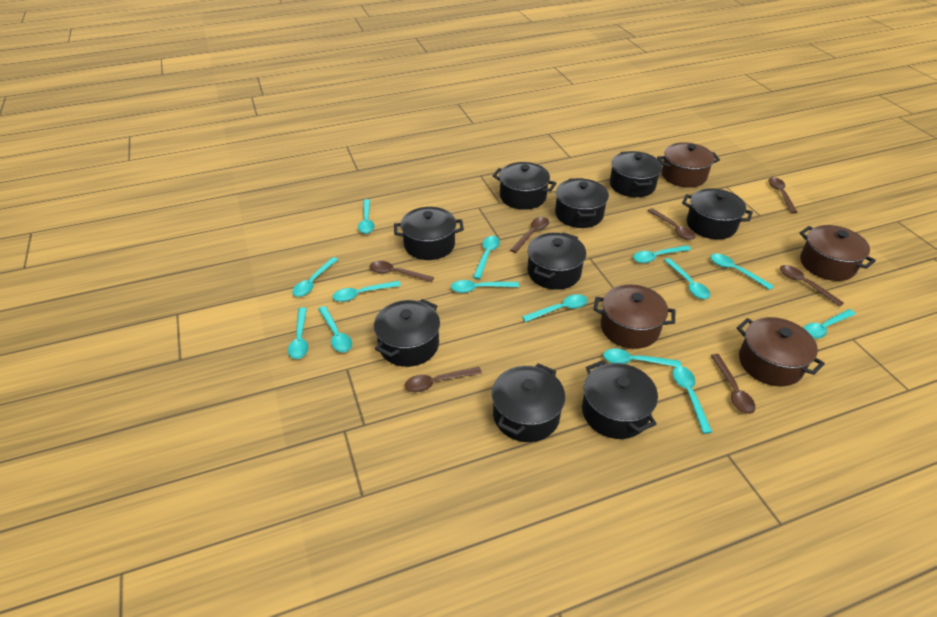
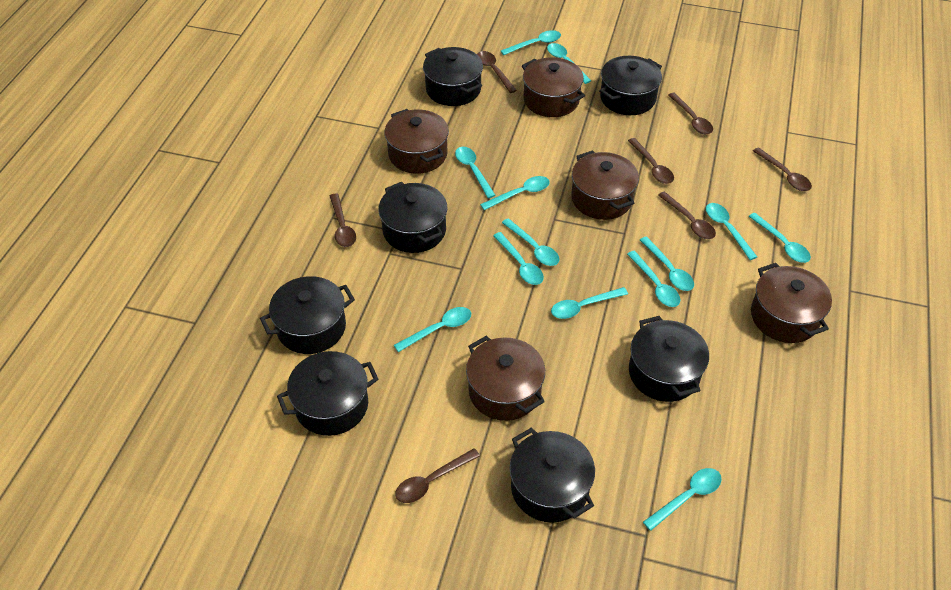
black pot: [374,299,440,367] [394,207,464,260] [492,363,565,442] [493,162,556,210] [527,232,586,290] [555,178,609,228] [582,360,658,439] [610,151,662,197] [682,188,753,239] = 9 -> [260,276,355,354] [277,351,378,436] [378,182,447,253] [423,47,483,106] [510,428,595,523] [599,56,662,115] [629,316,709,402] = 7
brown pot: [593,284,675,349] [657,142,720,187] [737,317,825,387] [799,225,876,281] = 4 -> [384,109,449,174] [466,336,545,421] [522,57,585,117] [571,150,639,220] [751,263,832,343] = 5
turquoise spoon: [288,307,308,359] [292,257,338,297] [318,306,352,352] [333,281,401,302] [358,199,374,234] [451,280,519,293] [473,236,500,279] [522,294,588,322] [603,349,681,367] [633,245,691,263] [664,258,710,299] [673,366,712,434] [711,254,774,290] [804,309,856,339] = 14 -> [394,307,471,352] [455,147,496,198] [480,176,550,210] [493,232,544,285] [501,30,561,55] [502,218,560,266] [547,43,591,84] [551,287,628,319] [627,251,680,307] [640,236,694,291] [643,468,722,531] [706,203,757,260] [748,213,811,263] = 13

